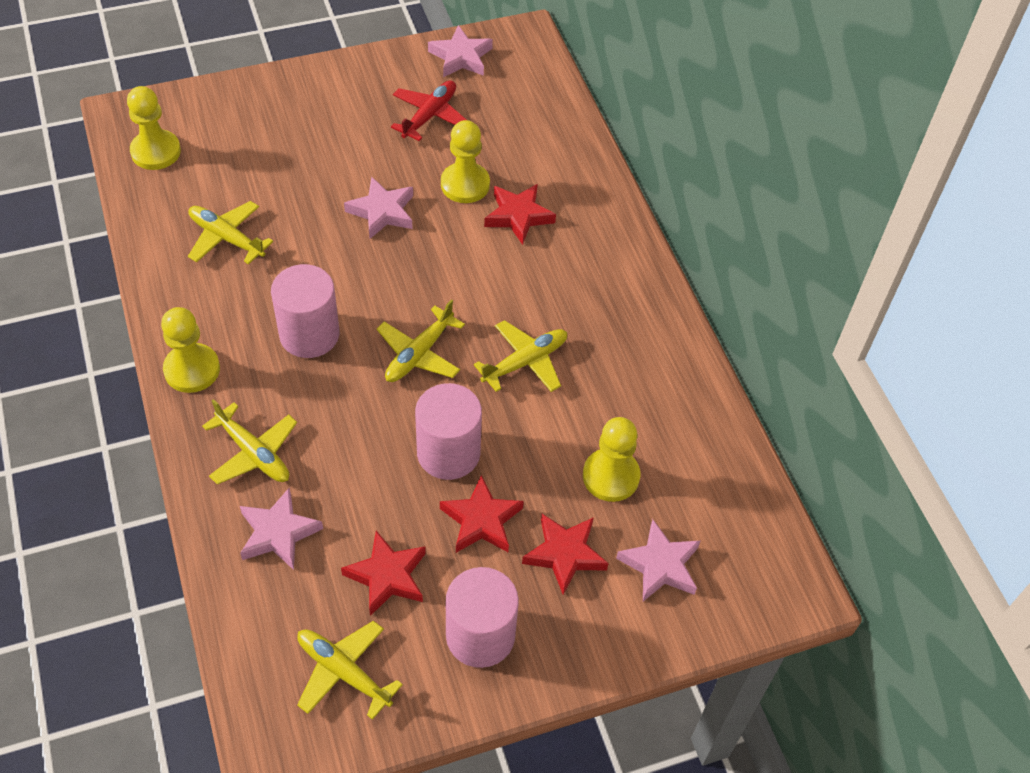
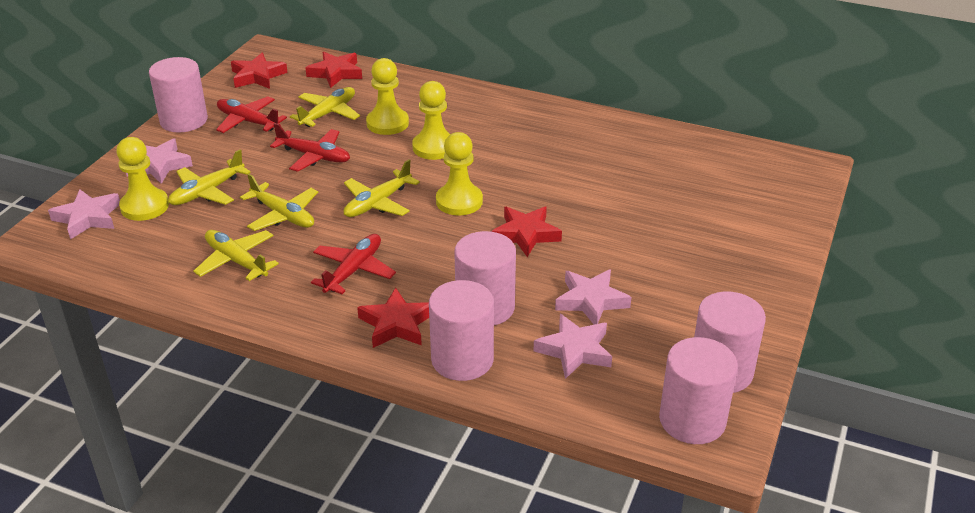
pink cylinder: [271,264,340,358] [415,383,482,480] [446,567,519,668] = 3 -> [149,57,208,133] [429,280,494,381] [454,231,516,325] [659,337,738,444] [694,292,766,393] = 5
red plane: [391,80,467,141] = 1 -> [216,96,287,133] [270,123,350,172] [311,234,396,294] = 3

